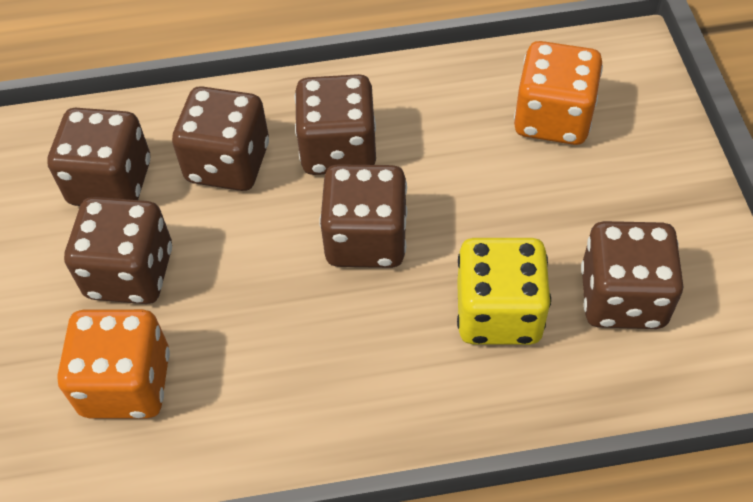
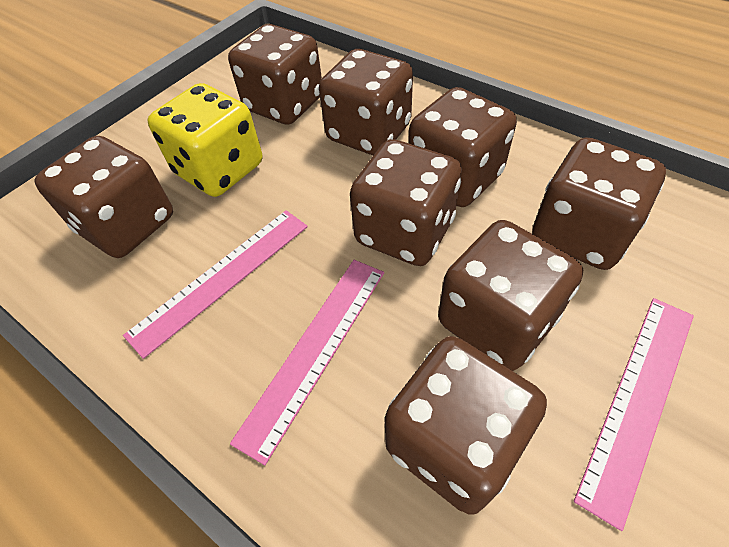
brown dice: [47,108,150,206] [64,197,172,304] [172,86,269,191] [295,74,376,175] [319,164,407,268] [581,221,683,329] = 6 -> [34,136,173,258] [228,24,322,125] [319,49,413,155] [350,139,462,266] [384,336,547,515] [409,87,517,207] [438,220,583,371] [532,138,666,270] = 8
orange dice: [57,309,170,418] [514,41,603,145] = 2 -> none = 0
pink ruler: none = 0 -> [123,210,308,359] [230,260,384,465] [574,298,694,531] = 3

